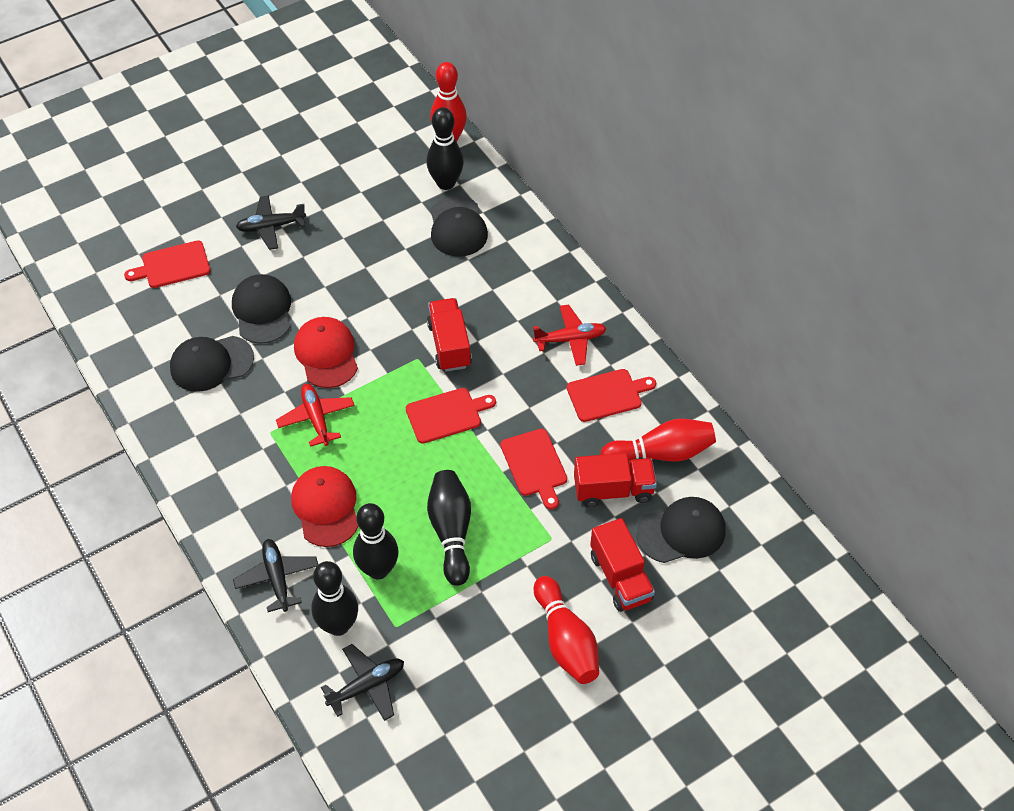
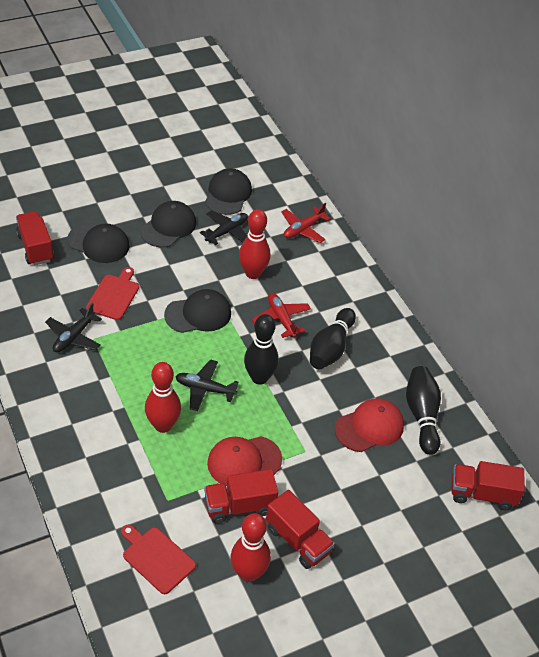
black bowling pin: [312,561,358,636] [353,503,399,579] [426,107,464,190] [427,470,471,586] = 4 -> [244,314,279,385] [310,308,356,369] [406,366,441,455] = 3
red cutting board: [124,240,210,288] [406,388,496,444] [500,429,567,510] [567,369,656,422] = 4 -> [86,267,139,320] [121,525,196,594] = 2
red truck: [427,298,472,372] [574,453,657,507] [590,518,655,612] = 3 -> [16,211,54,265] [204,469,278,524] [266,490,335,569] [451,461,525,510] = 4

